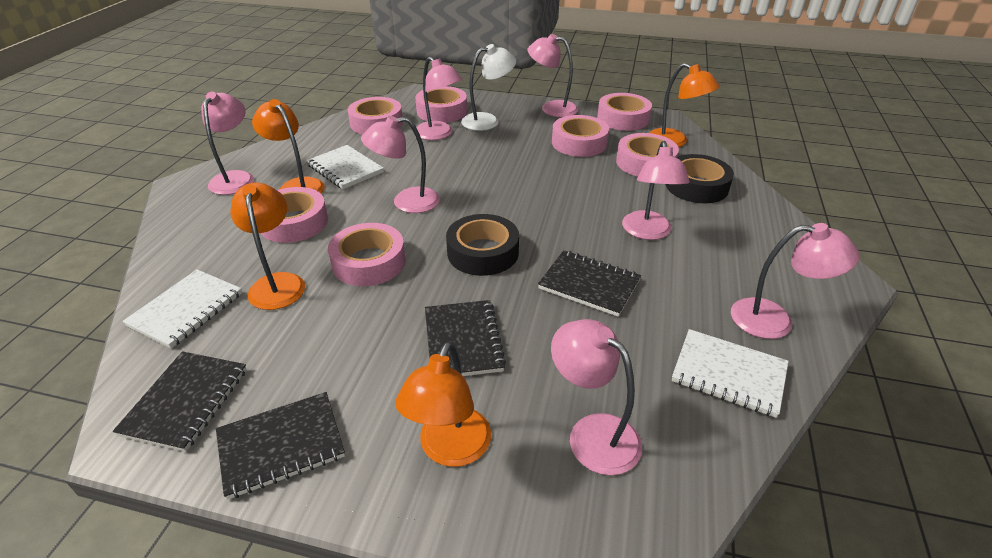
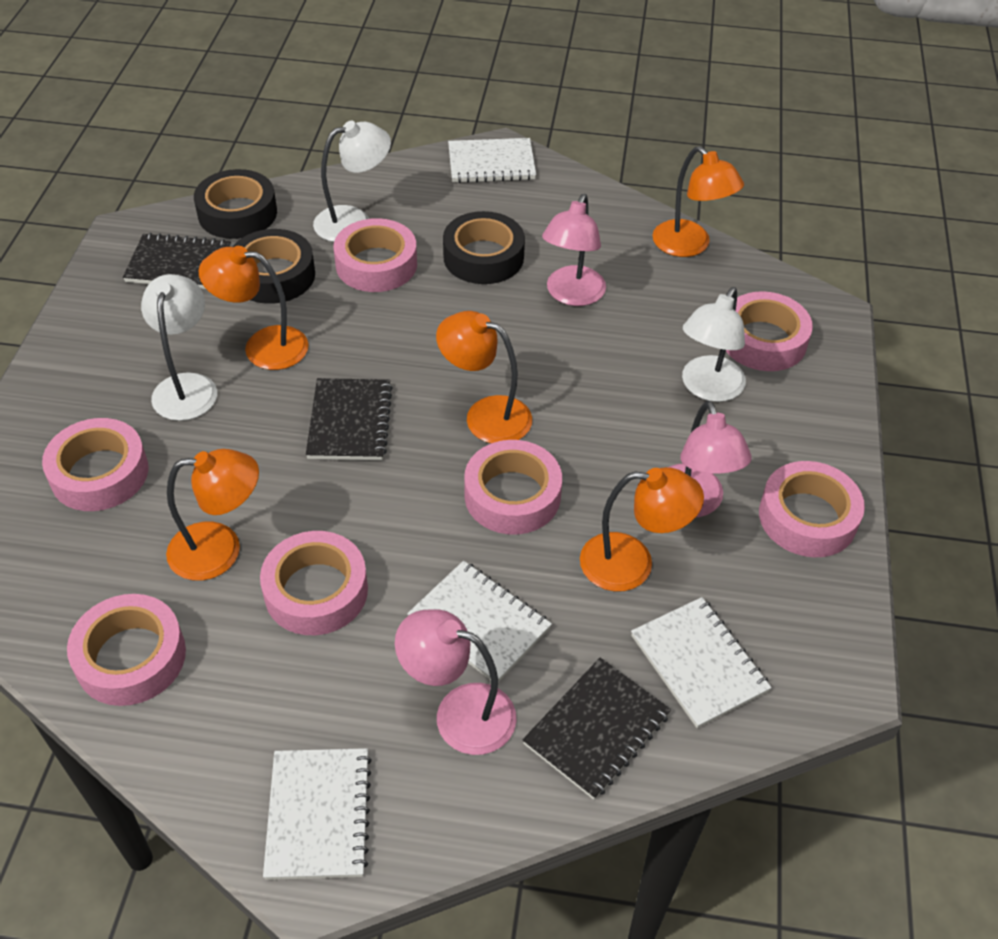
black notebook: [113,351,247,452] [216,392,345,500] [425,300,506,376] [538,250,641,317] = 4 -> [123,233,231,289] [306,378,393,460] [523,658,671,800] = 3
black tape: [446,214,519,276] [665,154,734,203] = 2 -> [194,169,277,239] [233,229,315,304] [443,211,525,284] = 3
orange lamp: [230,183,305,310] [252,99,325,194] [395,342,491,467] [649,63,720,147] = 4 -> [166,449,259,581] [199,246,309,370] [436,311,532,443] [580,467,704,592] [653,146,744,257] = 5
pink lamp: [201,92,254,195] [361,116,440,213] [416,57,462,140] [528,34,578,117] [551,319,642,475] [622,141,690,240] [731,223,860,339] = 7 -> [395,609,516,755] [542,194,606,306] [669,401,752,517] = 3
white lamp: [461,44,516,131] = 1 -> [141,274,217,421] [313,121,391,242] [682,287,746,402] = 3
white notebook: [122,269,242,348] [306,145,384,189] [672,329,789,418] = 3 -> [263,748,372,880] [407,561,552,682] [448,138,536,183] [631,597,772,728] = 4

